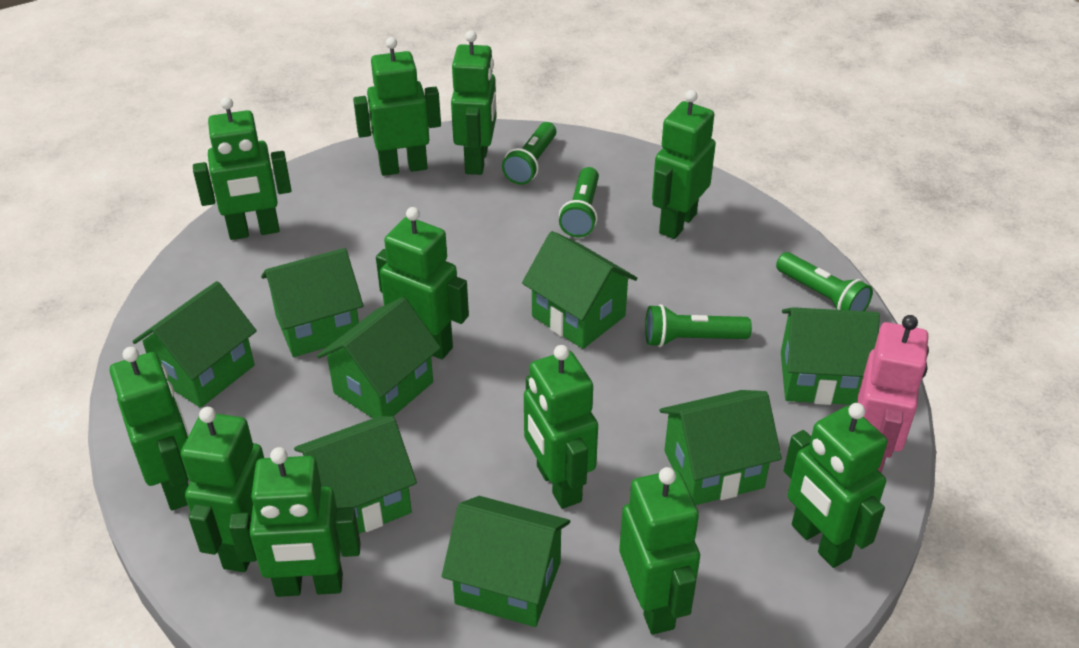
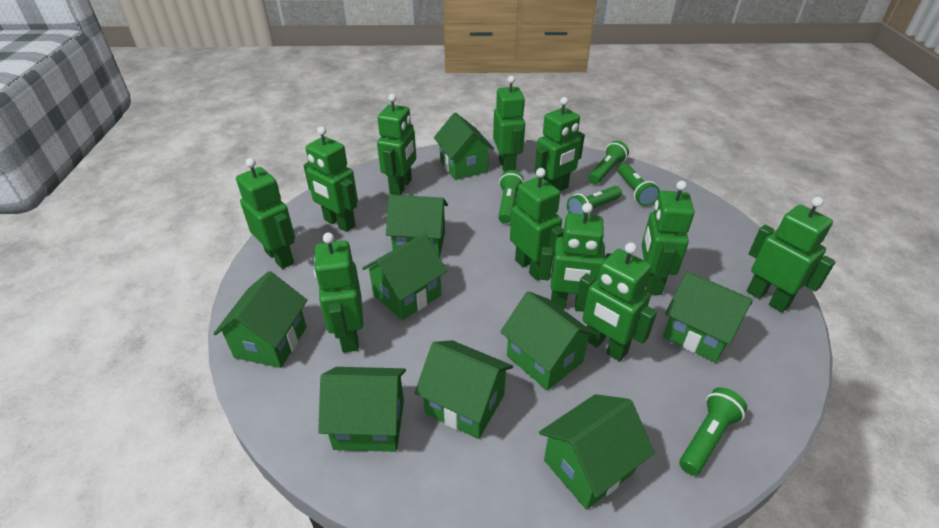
green flashlight: [502,122,556,185] [559,167,599,237] [645,304,752,347] [776,252,873,311] = 4 -> [498,170,524,224] [567,186,622,215] [589,141,629,184] [618,163,660,206] [679,387,747,475] = 5
green house: [133,281,257,408] [261,248,363,357] [294,416,417,534] [317,297,441,418] [442,496,570,627] [522,231,638,349] [660,390,782,505] [781,307,880,405] = 8 -> [213,271,307,368] [318,367,406,452] [362,233,447,320] [386,195,448,257] [415,340,513,439] [434,112,494,180] [500,291,597,390] [539,394,655,510] [663,271,753,363] = 9
pink robot: [857,315,929,472] = 1 -> none = 0

